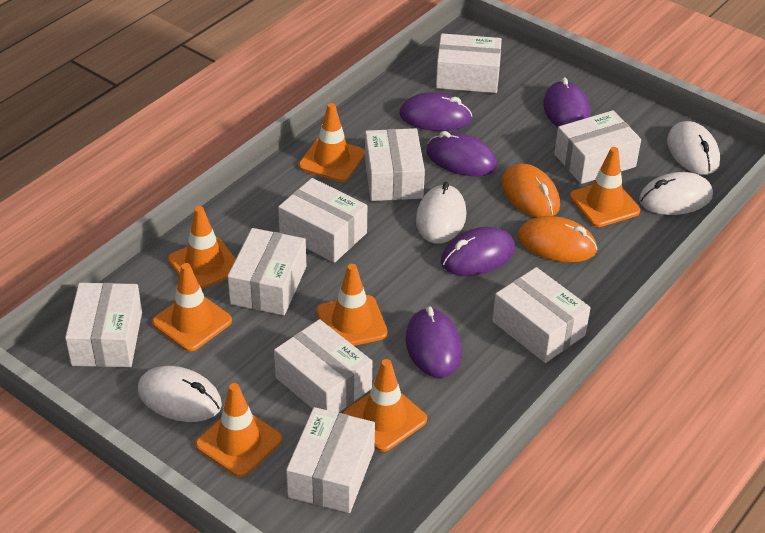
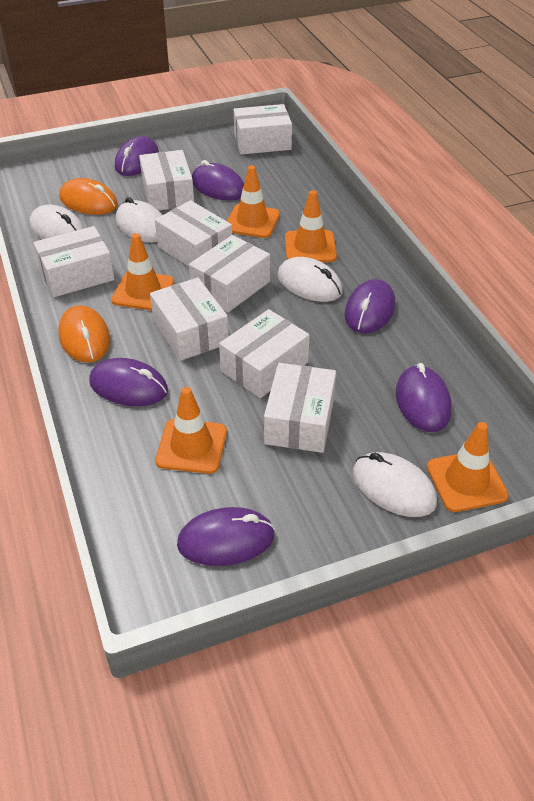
orange traffic cone: [152,263,232,352] [168,206,236,289] [195,383,282,477] [299,103,365,182] [317,264,388,346] [343,359,427,452] [570,147,640,227] = 7 -> [111,233,174,311] [155,387,227,474] [227,165,280,238] [285,190,337,262] [427,422,509,512] = 5
purple mouse: [399,92,472,131] [405,307,462,378] [426,131,497,176] [441,227,515,276] [543,77,590,127] = 5 -> [89,358,168,406] [115,136,159,176] [177,507,275,566] [192,160,244,200] [344,279,395,333] [396,363,452,432] = 6
white box: [65,283,142,367] [228,228,306,315] [274,319,372,413] [278,178,367,263] [286,407,375,513] [365,128,425,201] [436,33,502,93] [492,267,590,363] [554,110,641,184] = 9 -> [33,226,114,297] [139,150,194,210] [150,277,229,361] [155,200,232,267] [189,235,270,312] [219,309,310,398] [233,104,292,155] [264,363,336,453] = 8

